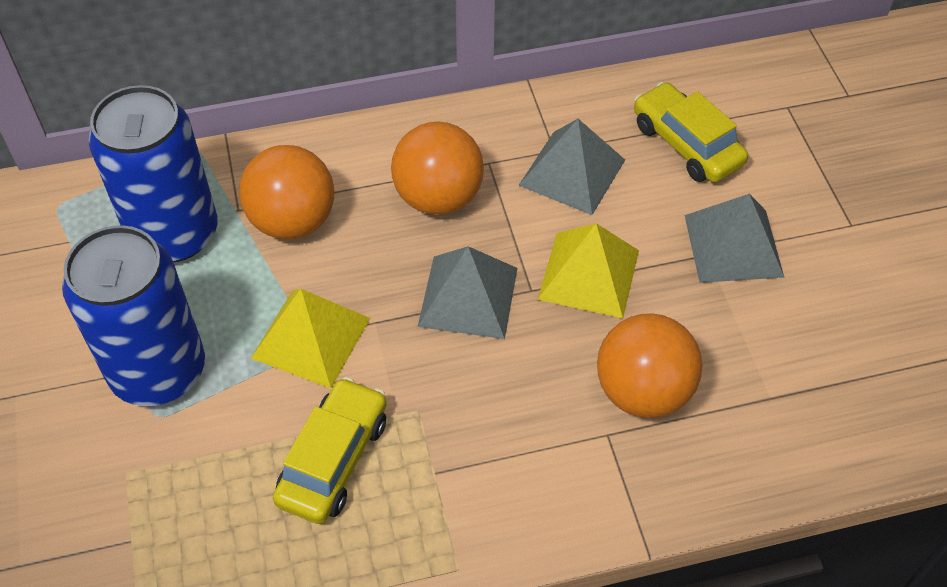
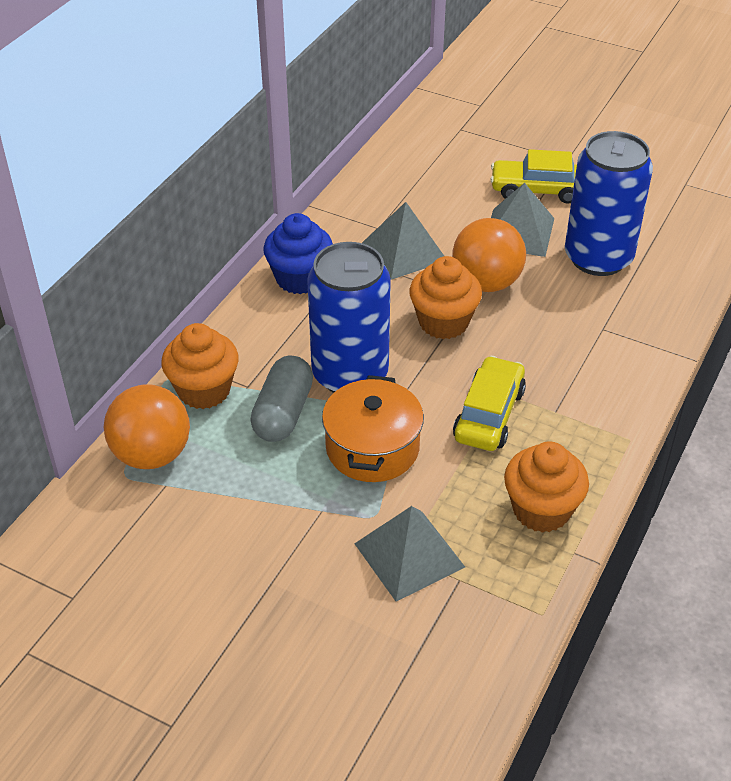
blue cupcake: none = 0 -> [263,213,333,294] = 1
grey capsule: none = 0 -> [251,356,313,442] = 1
orange ball: [239,145,334,239] [391,122,484,215] [597,313,703,418] = 3 -> [104,384,190,469] [452,218,526,292] = 2
orange cupcake: none = 0 -> [161,323,239,409] [409,256,482,339] [504,442,589,533] = 3
orange pot: none = 0 -> [322,375,424,482] = 1
yellow pyramid: [251,289,370,388] [538,223,639,318] = 2 -> none = 0

